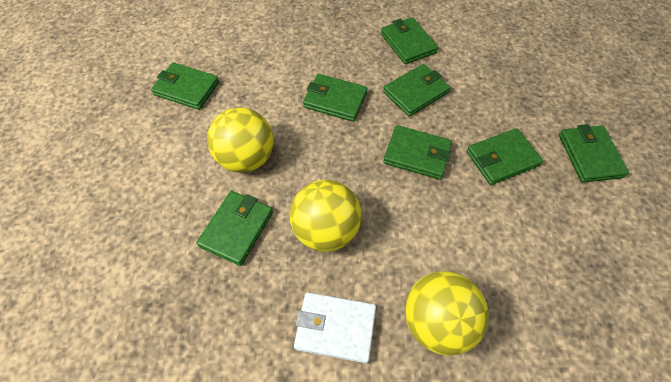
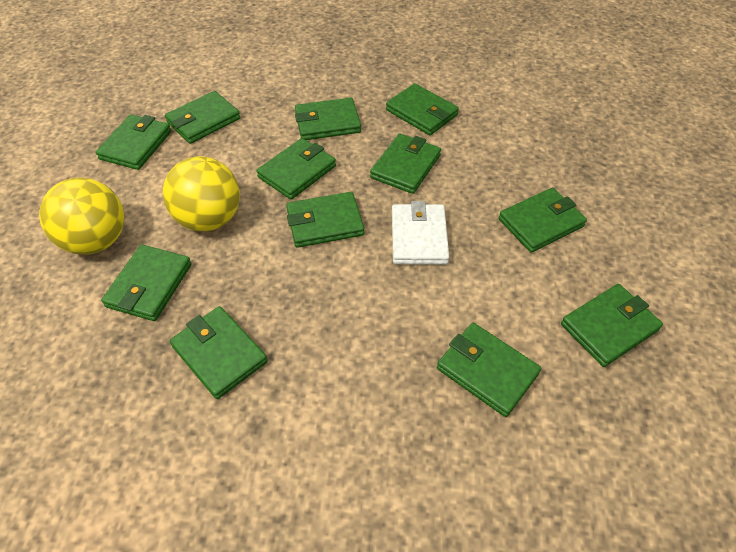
green wallet: [151,63,219,110] [196,191,273,266] [303,74,368,122] [381,17,438,64] [383,64,450,117] [383,125,452,180] [466,128,543,185] [559,124,629,183] = 8 -> [95,114,171,170] [101,244,192,321] [165,91,240,144] [170,306,268,399] [256,138,336,200] [286,192,364,248] [295,98,361,140] [370,134,441,194] [386,83,459,135] [437,323,541,417] [499,188,587,253] [561,284,663,367] = 12
yellow ball: [207,107,274,173] [290,180,362,252] [405,271,489,356] = 3 -> [39,178,124,255] [163,156,240,232] = 2

